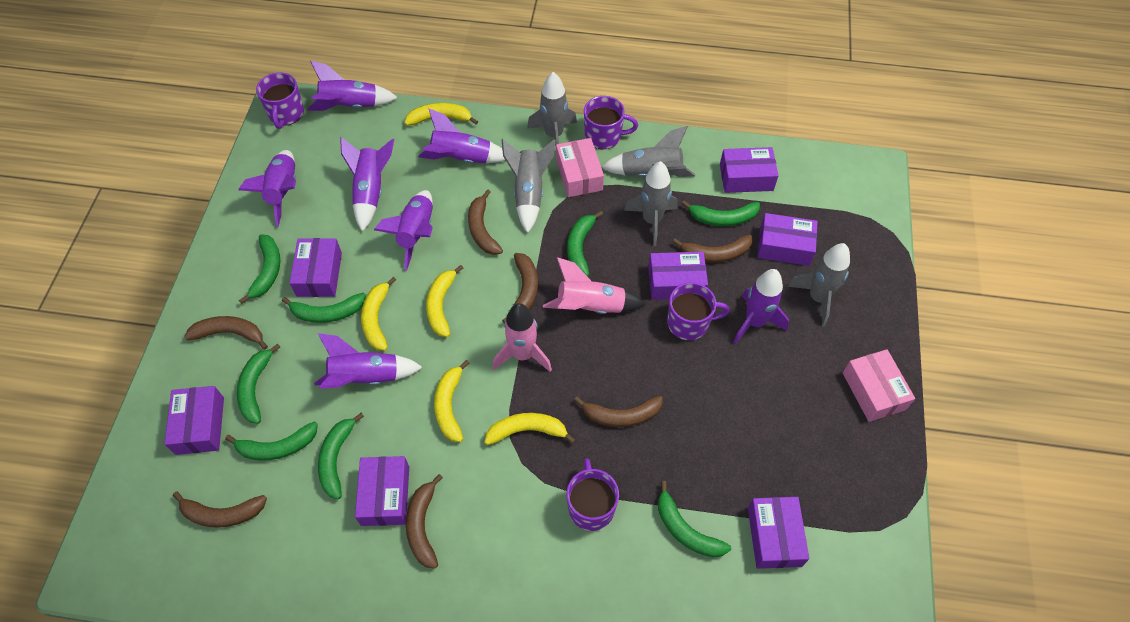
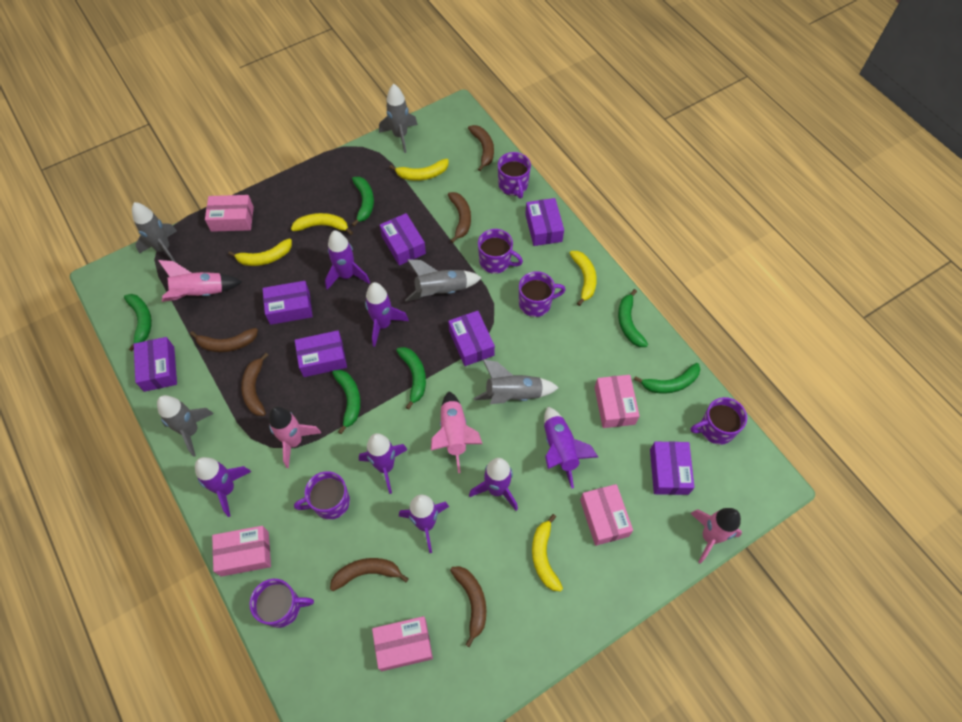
brown banana: [173,491,267,527] [184,316,268,350] [406,474,443,568] [468,189,503,255] [502,253,538,324] [574,396,663,427] [673,234,752,263] = 7 -> [190,328,258,352] [241,353,268,416] [330,558,409,591] [448,192,471,243] [450,566,486,647] [468,125,494,171] = 6
green banana: [225,422,318,461] [237,343,280,424] [239,234,280,304] [282,293,366,323] [318,413,364,499] [567,211,603,277] [658,481,731,557] [682,201,760,226] = 8 -> [124,294,152,351] [332,370,361,434] [352,177,374,226] [396,347,426,410] [618,289,648,347] [634,363,701,394] = 6
pink box: [556,138,604,197] [843,349,915,422] = 2 -> [205,195,254,232] [212,526,271,577] [372,616,433,671] [580,484,633,546] [595,375,640,428] = 5
pink rocket: [493,303,552,372] [543,257,646,314] = 2 -> [158,260,242,302] [269,406,321,468] [431,391,482,473] [690,508,742,564] = 4
purple mug: [256,72,304,129] [566,458,619,531] [584,96,638,149] [667,282,730,340] = 4 -> [250,579,314,628] [294,471,350,520] [478,229,523,274] [498,152,531,198] [519,271,566,317] [691,397,747,445] = 6

